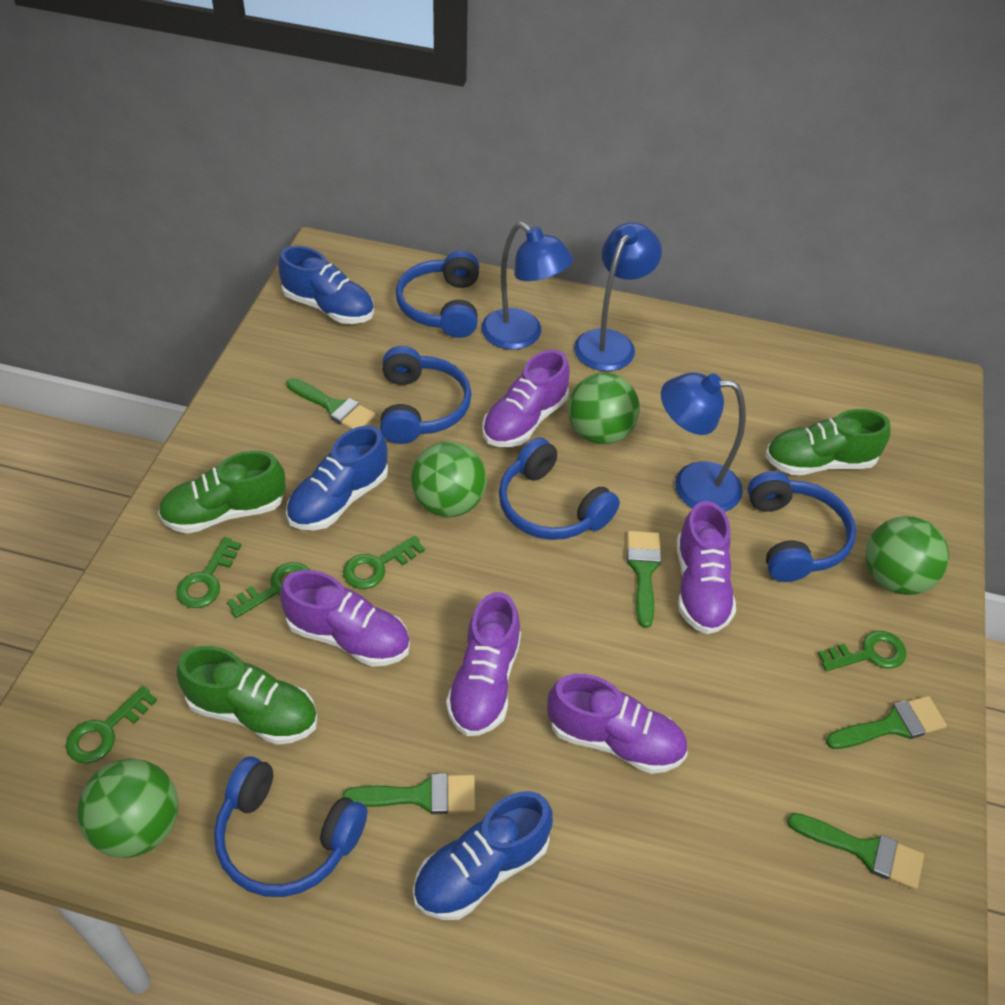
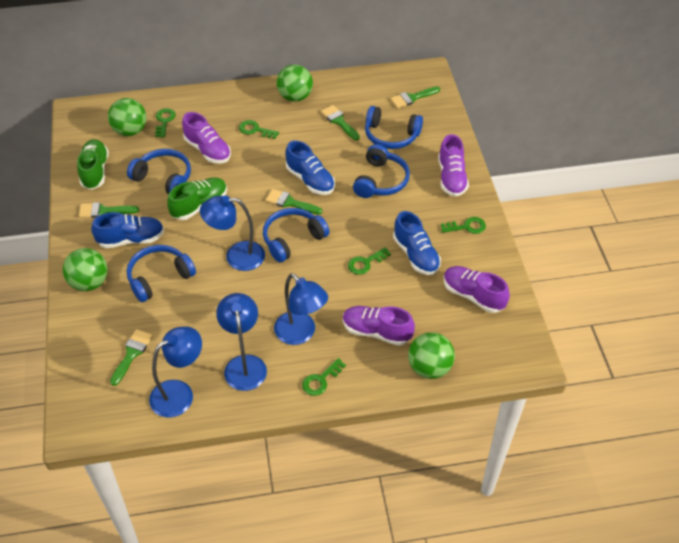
blue lamp: [481,222,573,350] [574,222,662,371] [661,372,746,512] = 3 -> [149,326,202,417] [200,196,265,271] [216,293,267,391] [274,273,328,345] = 4
green shoe: [158,451,285,534] [176,646,318,745] [765,409,890,475] = 3 -> [77,139,109,190] [167,177,227,220] = 2
purple shoe: [280,570,410,667] [446,592,521,736] [482,350,570,447] [547,674,688,774] [677,501,736,634] = 5 -> [182,112,231,163] [343,306,415,346] [438,134,469,197] [444,266,510,313] = 4

